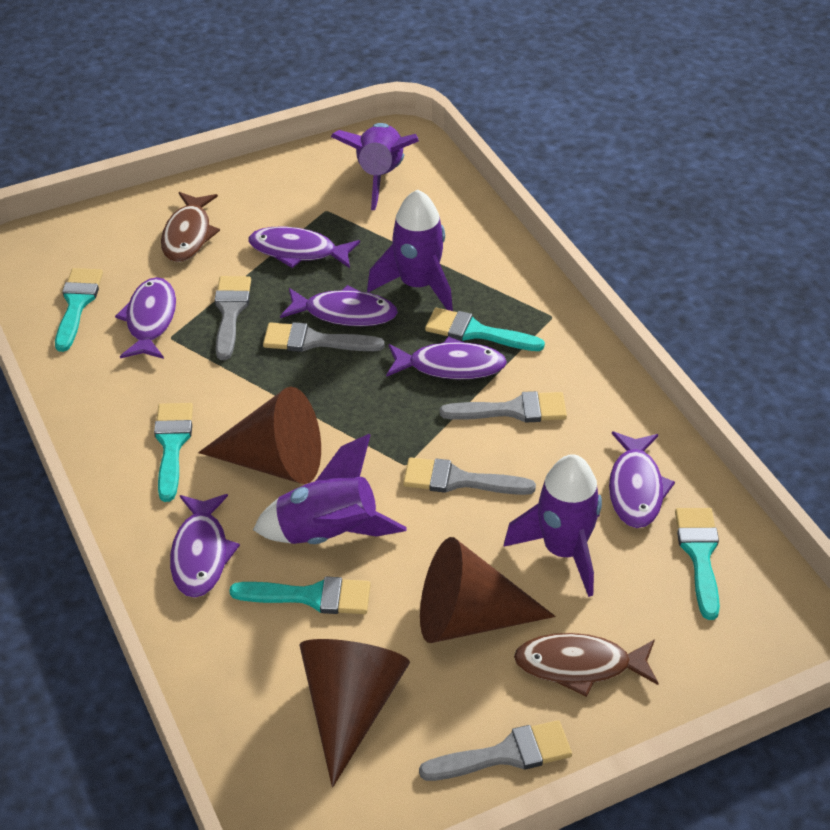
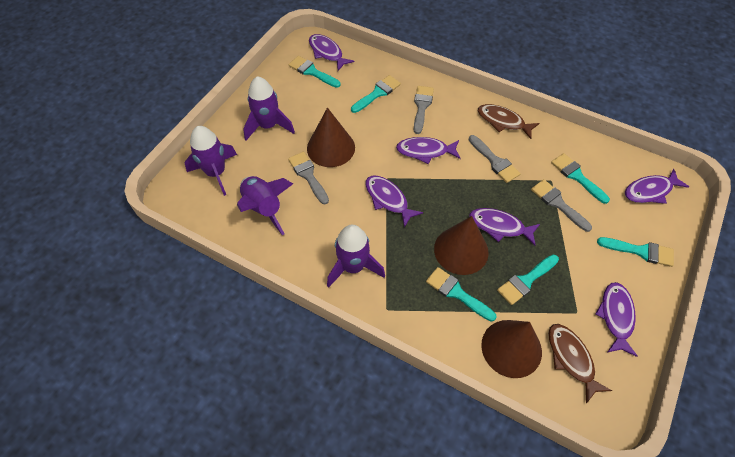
grey brush: [215,276,251,360] [263,322,385,352] [403,457,536,495] [419,720,572,781] [440,391,567,423] = 5 -> [288,152,329,204] [414,86,434,134] [469,135,521,183] [531,179,592,232] = 4
turquoise brush: [55,268,103,352] [154,403,193,502] [229,576,371,614] [425,308,545,351] [675,508,720,620] = 5 -> [289,56,341,88] [351,75,401,113] [426,267,497,321] [497,255,559,305] [551,153,610,204] [597,237,674,267] = 6

